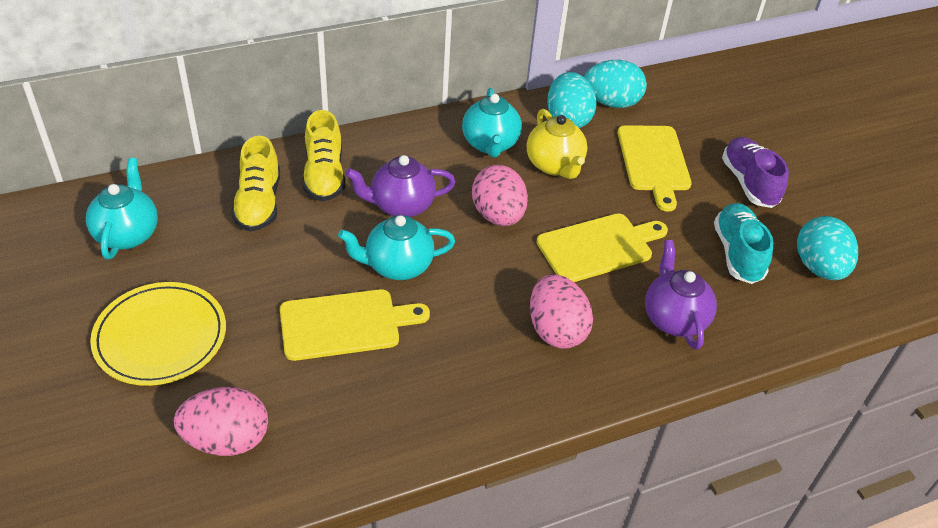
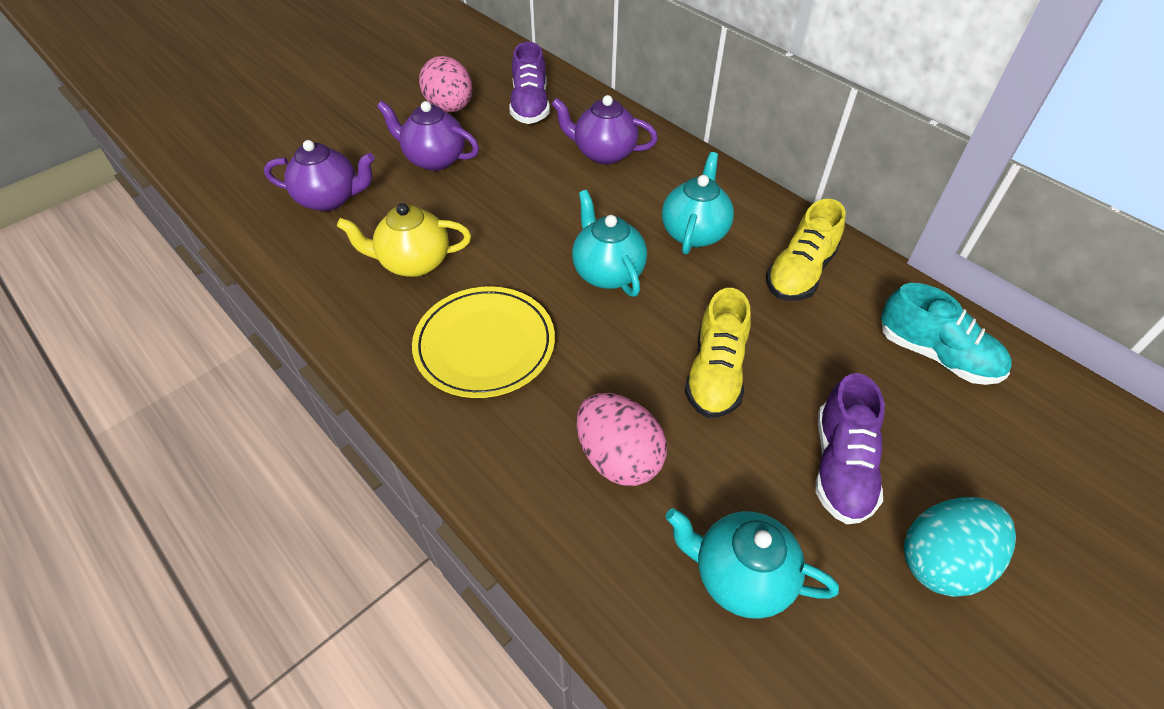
pink egg: [174,387,268,456] [472,165,528,226] [530,274,593,349] = 3 -> [419,56,472,112] [576,393,667,486] = 2
purple shoe: [722,137,789,208] = 1 -> [509,42,550,124] [815,373,885,524] = 2
purple teapot: [345,155,456,217] [645,240,717,350] = 2 -> [264,140,375,211] [377,101,479,171] [552,95,658,165] = 3
turquoise egg: [547,72,597,128] [584,60,647,108] [797,216,858,280] = 3 -> [904,497,1016,597] = 1
yellow cutting board: [280,289,430,361] [536,213,668,282] [617,125,692,212] = 3 -> none = 0

